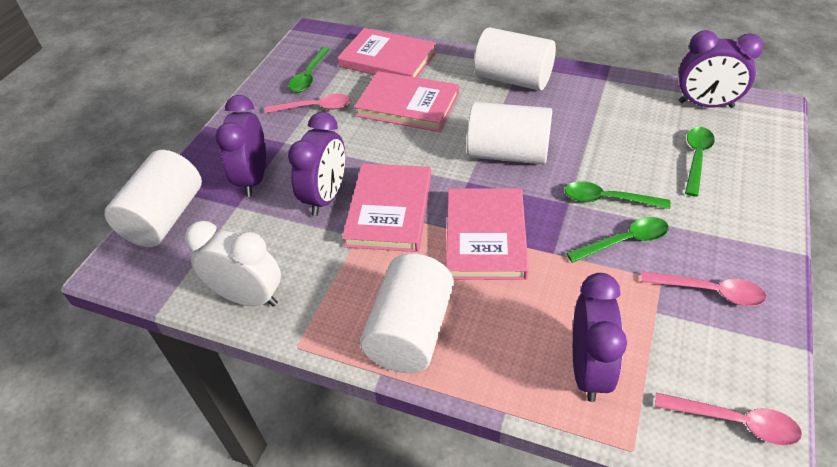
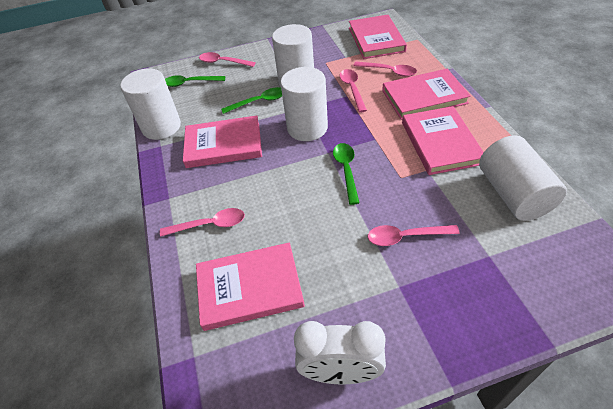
green spoon: [289,47,330,93] [564,181,671,209] [566,217,669,263] [685,127,715,197] = 4 -> [165,75,225,87] [221,87,282,114] [333,143,359,205] = 3
pink book: [337,28,437,78] [342,164,431,252] [354,71,459,132] [446,188,529,280] = 4 -> [183,115,262,168] [196,242,305,331] [349,15,407,59] [382,69,471,120] [402,106,484,175] = 5
pink spoon: [265,94,351,113] [641,271,767,306] [655,393,802,446] = 3 -> [160,208,245,237] [199,52,256,67] [340,69,367,112] [353,62,417,77] [368,225,460,246] = 5
purple clock: [215,95,266,197] [288,112,345,216] [573,273,627,402] [679,30,763,108] = 4 -> none = 0

